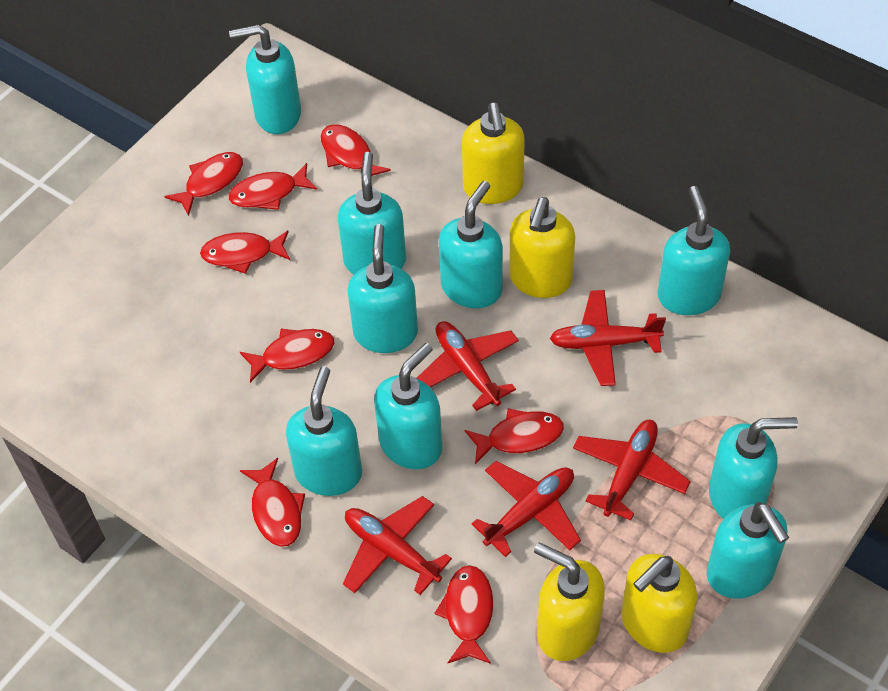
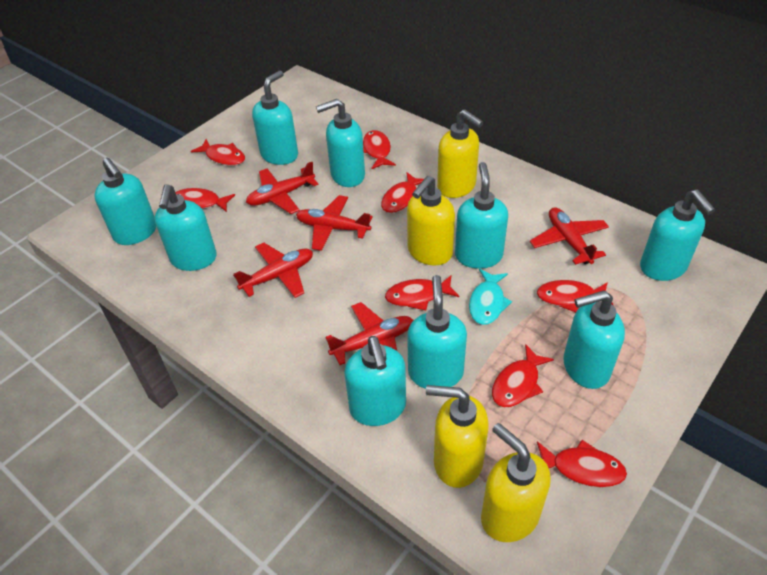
turquoise fish: none = 0 -> [469,269,512,325] = 1

